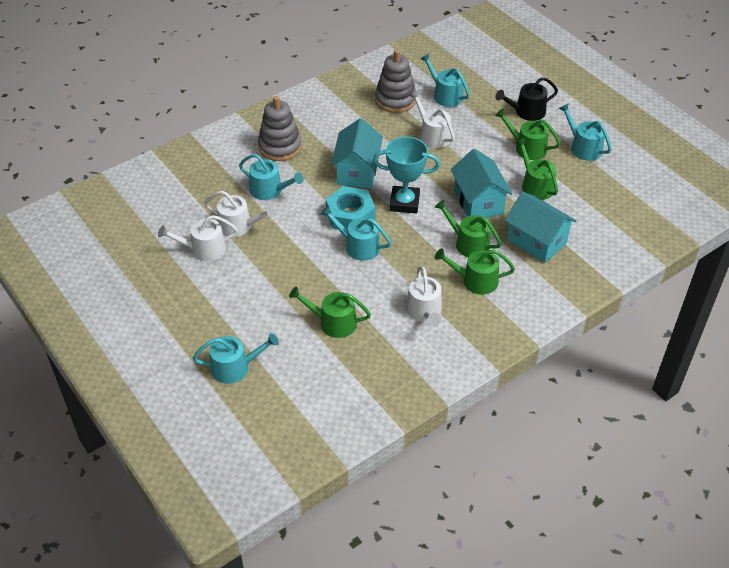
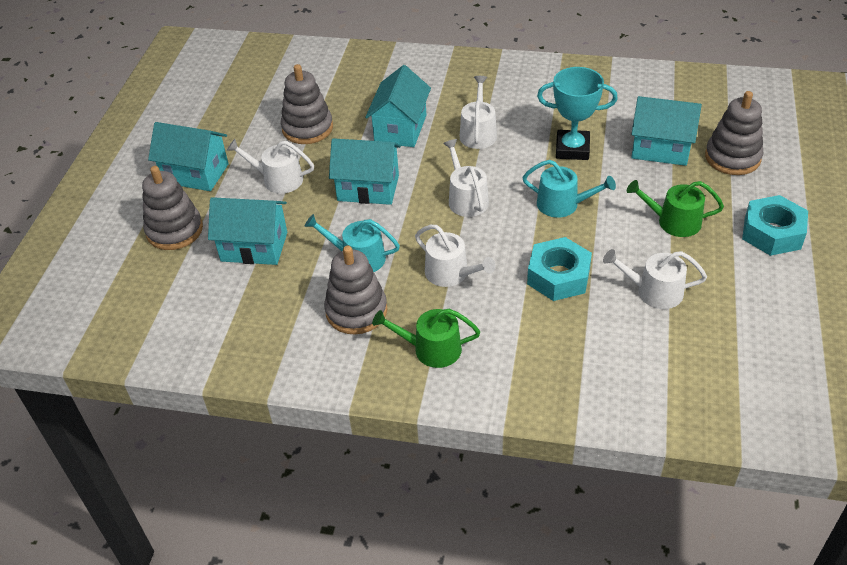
black watering can: [495,77,558,121] = 1 -> none = 0
green watering can: [289,287,371,338] [435,200,502,257] [435,248,515,295] [495,108,560,160] [515,138,558,200] = 5 -> [372,309,480,368] [627,180,724,237] = 2
grey stacking toy: [258,96,302,161] [375,49,416,113] = 2 -> [142,166,203,250] [281,64,333,144] [324,246,387,335] [705,91,764,175] = 4
turquoise house: [331,118,383,188] [451,149,512,218] [505,191,576,263] = 3 -> [148,122,229,191] [208,197,287,265] [329,138,401,205] [365,65,431,147] [631,96,702,166] = 5
turquoise nut: [326,186,375,230] = 1 -> [527,237,592,301] [742,195,808,256] = 2
turquoise watering can: [193,333,279,384] [239,154,304,200] [320,206,391,261] [420,53,470,107] [558,103,612,161] = 5 -> [304,214,400,272] [522,160,616,218] = 2
white watering can: [158,215,238,261] [205,191,275,237] [406,266,442,326] [409,91,455,148] = 4 -> [227,139,314,194] [415,225,496,287] [443,139,489,217] [460,76,497,149] [603,249,707,309] = 5

